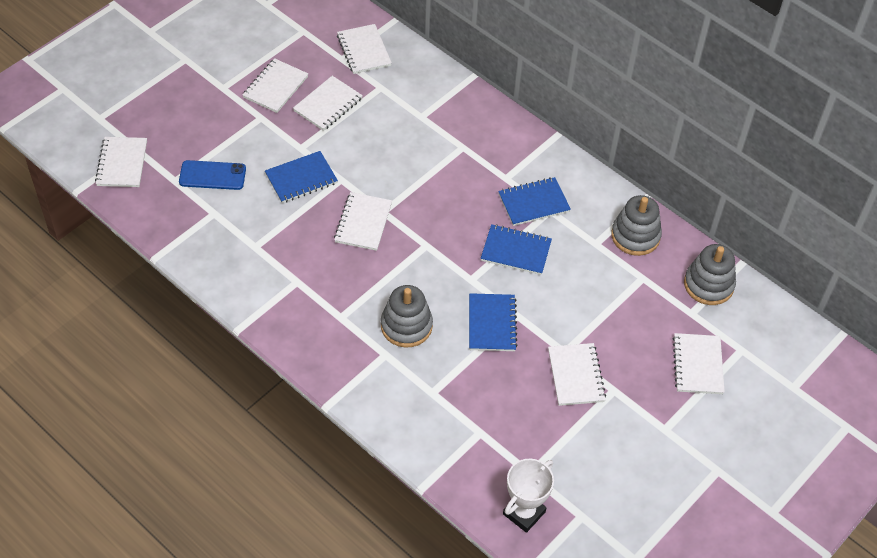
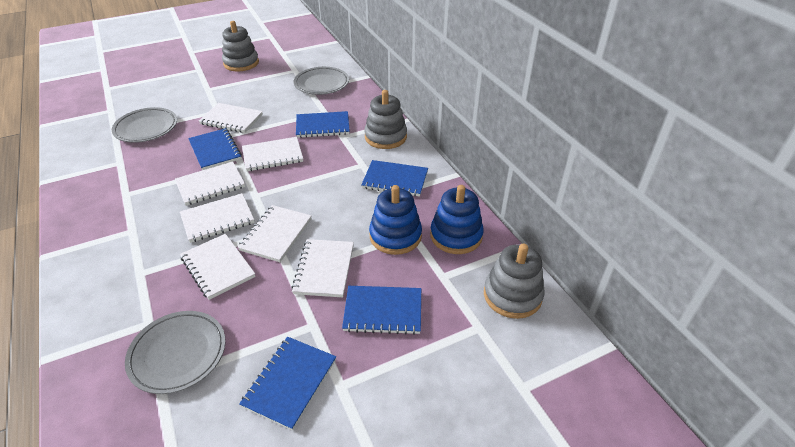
blue notebook: [265,151,338,203] [469,293,518,351] [481,224,552,275] [498,177,571,226] = 4 -> [188,128,242,170] [239,337,336,431] [296,111,350,138] [342,286,421,335] [361,160,428,197] = 5
blue phone: [179,160,246,190] = 1 -> none = 0
blue stacking toy: none = 0 -> [369,185,422,255] [430,185,484,254] = 2
grey plate: none = 0 -> [112,107,177,143] [125,311,226,394] [294,67,349,95] = 3
white trophy: [503,459,554,533] = 1 -> none = 0

